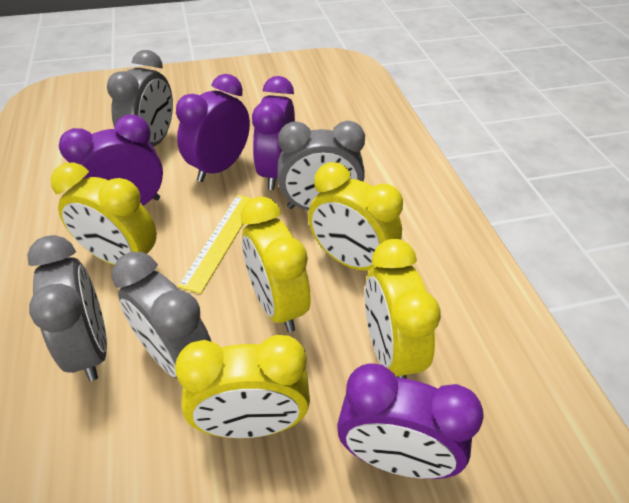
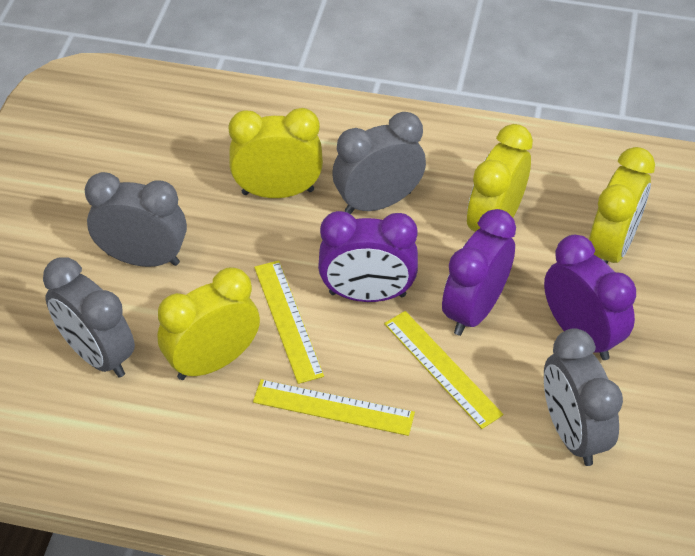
purple clock: [59,115,163,206] [176,74,250,182] [252,76,295,190] [337,364,484,479] = 4 -> [318,211,418,302] [442,209,516,336] [544,235,636,360] = 3
yellow clock: [51,162,157,265] [175,335,310,438] [241,197,311,332] [308,162,403,271] [365,239,441,379] = 5 -> [157,267,260,380] [228,108,323,198] [467,124,533,232] [589,147,655,263] = 4
yellow ruler: [178,195,253,294] = 1 -> [253,379,415,436] [254,260,324,384] [384,311,503,429] = 3

